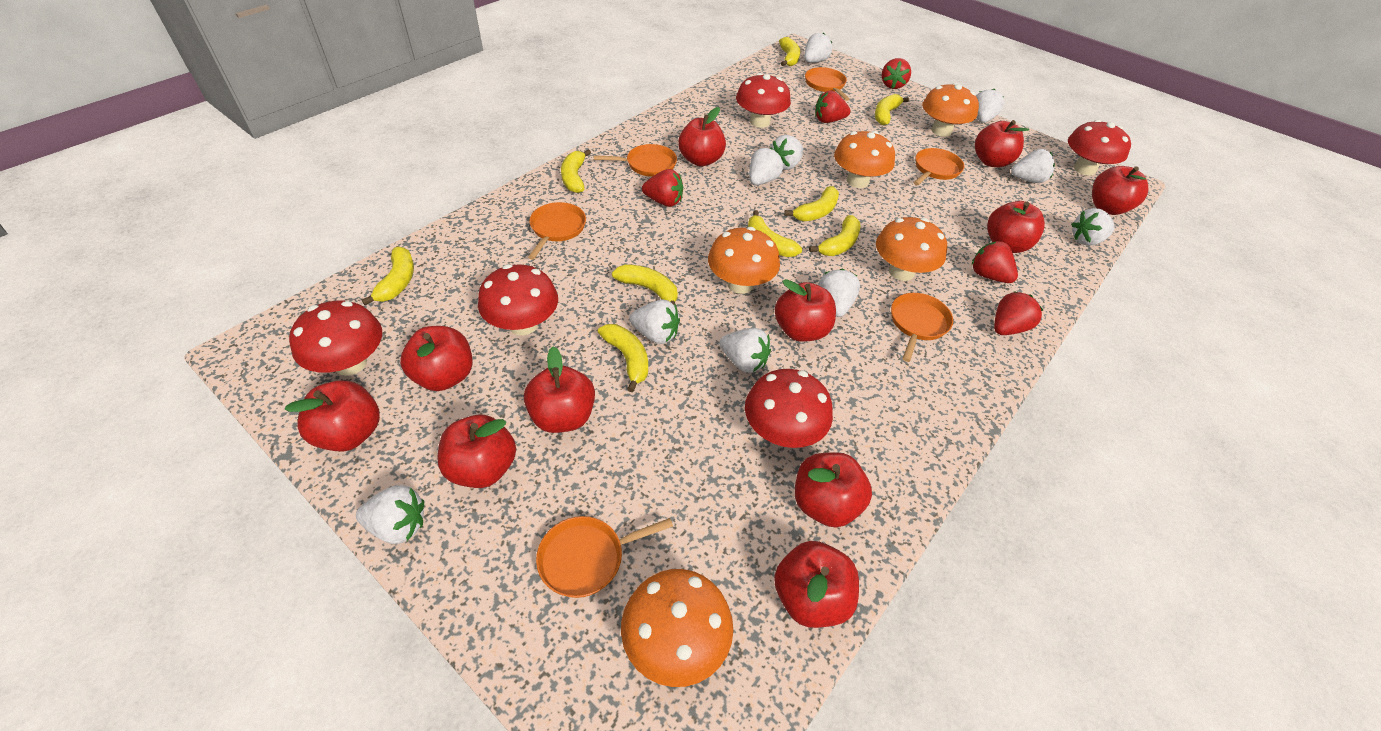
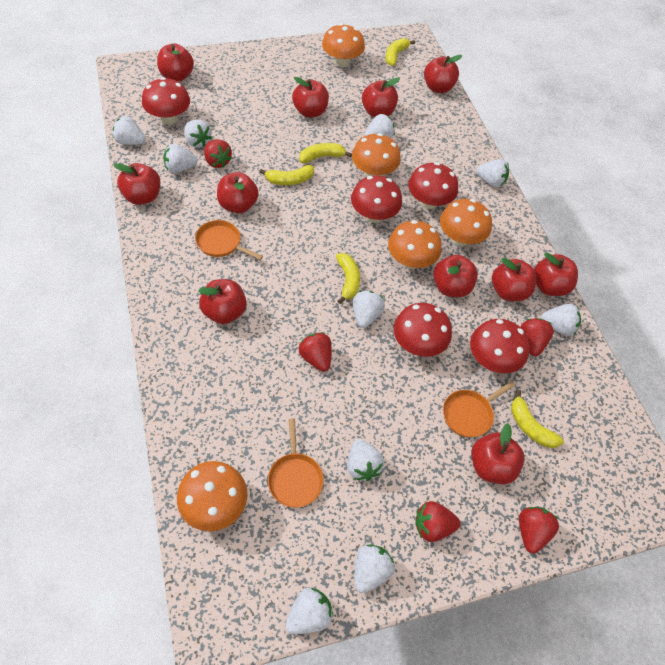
orange pan: [528,202,586,260] [536,516,673,598] [594,144,677,177] [805,67,850,101] [891,293,953,362] [914,148,964,185] = 6 -> [195,220,263,260] [268,418,323,508] [443,381,515,438] = 3
yellow banana: [362,247,414,305] [561,149,591,193] [598,324,648,392] [612,264,678,305] [748,210,802,257] [779,37,801,66] [784,186,839,221] [809,215,861,256] [875,94,909,125] = 9 -> [259,165,314,185] [299,143,352,163] [336,253,360,304] [386,38,415,66] [511,390,564,448] = 5

